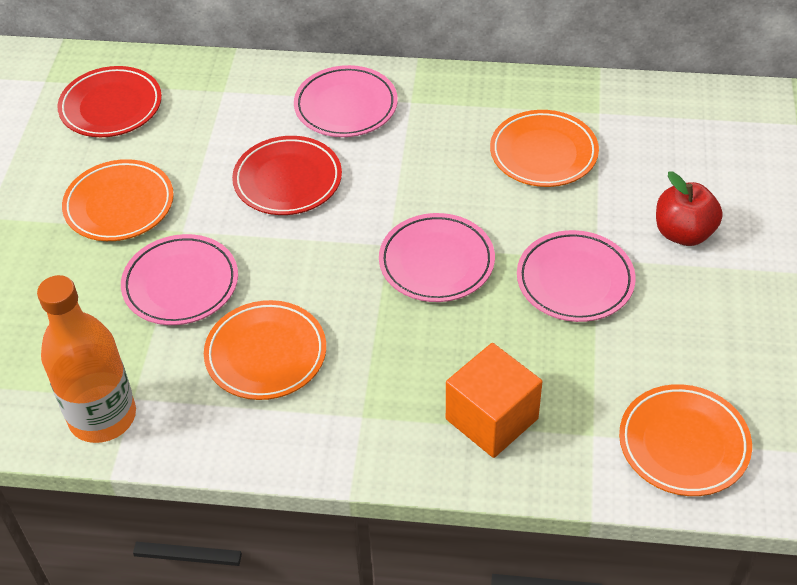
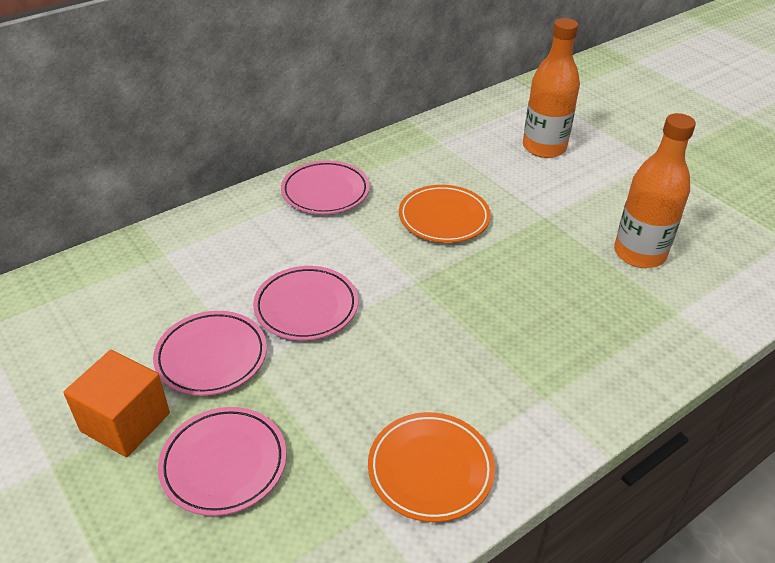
orange bottle: [37,275,136,443] = 1 -> [523,18,580,158] [614,113,696,268] = 2
orange plate: [62,159,174,241] [204,300,326,400] [490,110,599,187] [619,384,752,496] = 4 -> [368,412,495,522] [399,185,491,243] = 2
red apple: [656,172,723,246] = 1 -> none = 0
red plate: [57,66,162,137] [232,136,342,215] = 2 -> none = 0

